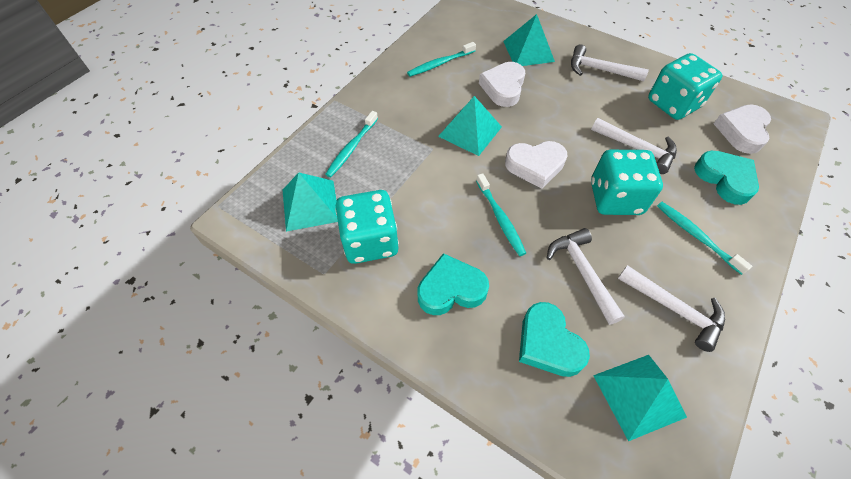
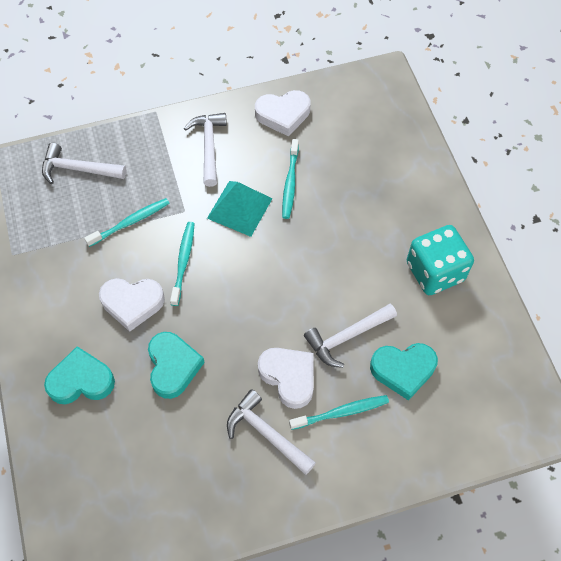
turquoise dice: [335,190,399,264] [591,150,663,215] [648,53,722,120] = 3 -> [407,225,474,295] = 1
turquoise pyramid: [283,172,338,232] [438,96,502,156] [503,14,555,66] [593,355,687,441] = 4 -> [207,181,273,237] = 1

